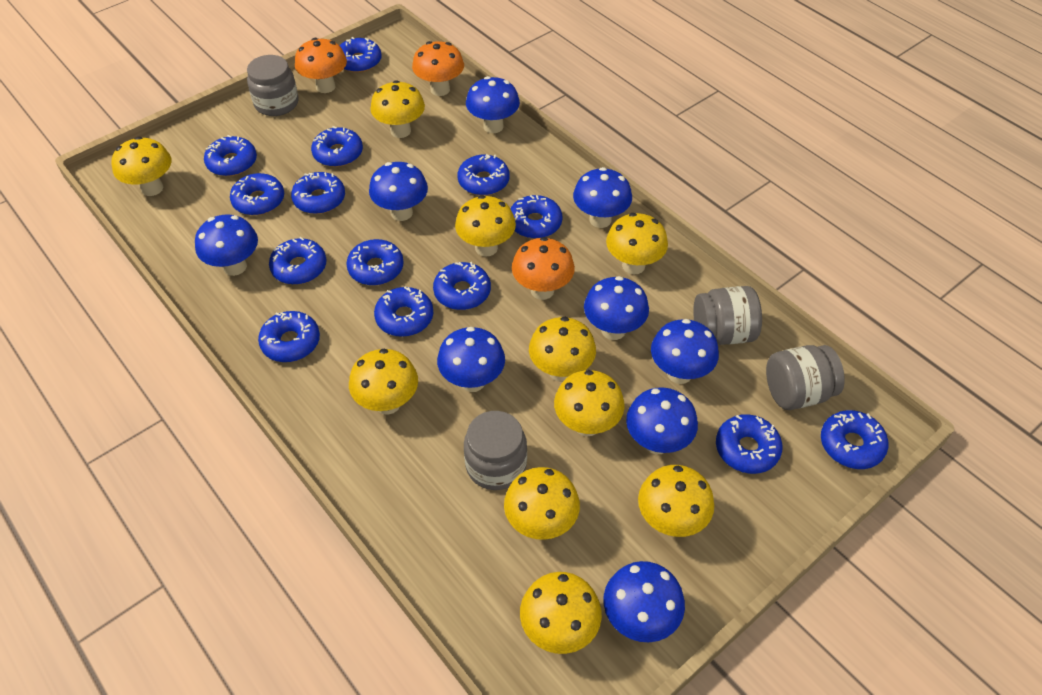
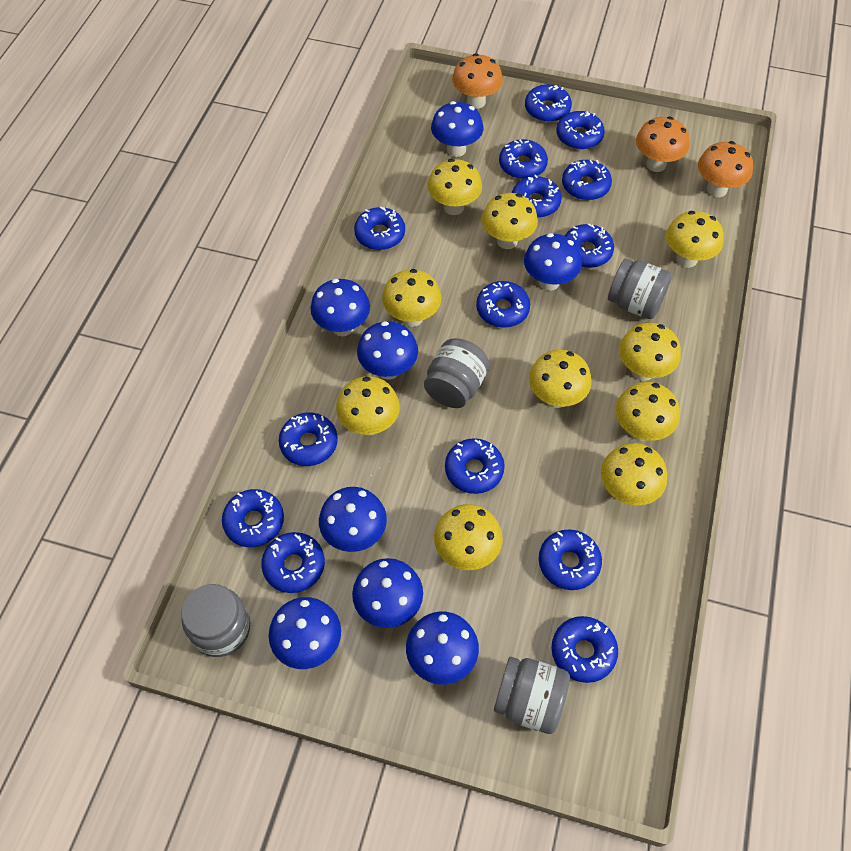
blue mushroom: [195,214,258,276] [369,162,428,221] [437,327,505,392] [466,76,520,133] [573,167,632,228] [584,276,649,340] [603,561,685,642] [626,387,698,454] [651,319,719,384] = 9 -> [269,597,341,669] [311,279,370,336] [319,487,387,552] [352,558,423,628] [357,321,418,380] [406,612,479,684] [431,101,483,157] [524,233,582,291] = 8

